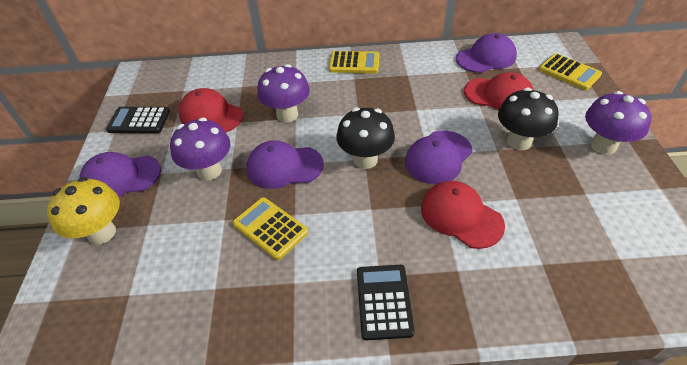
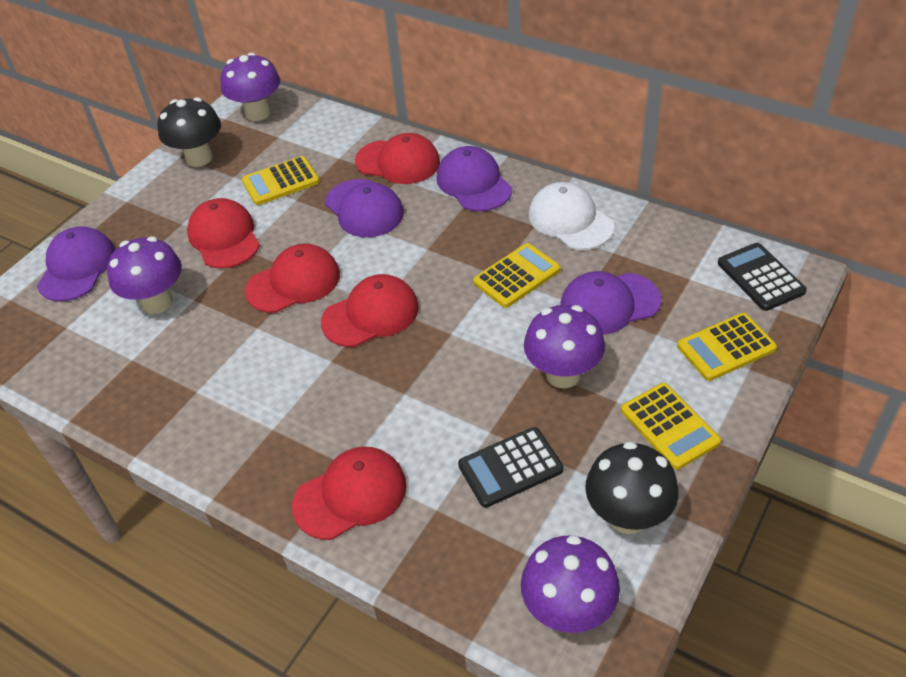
purple mushroom: [170,118,230,180] [257,64,310,122] [585,91,651,155] = 3 -> [107,236,182,314] [220,53,280,121] [521,535,620,633] [524,305,605,389] = 4
red cap: [178,88,243,132] [421,181,505,249] [464,72,534,110] = 3 -> [187,198,260,268] [245,244,340,313] [292,446,407,540] [321,274,419,347] [355,133,440,184] = 5
white cap: none = 0 -> [529,182,614,250] = 1
yellow calculator: [233,197,308,260] [329,51,379,73] [539,53,602,90] = 3 -> [242,156,320,205] [473,243,561,308] [621,383,721,470] [677,313,777,381] = 4
yellow mushroom: [47,177,120,244] = 1 -> none = 0

